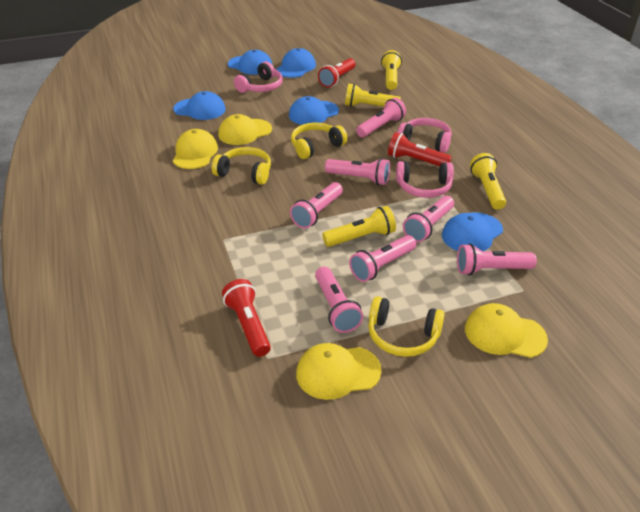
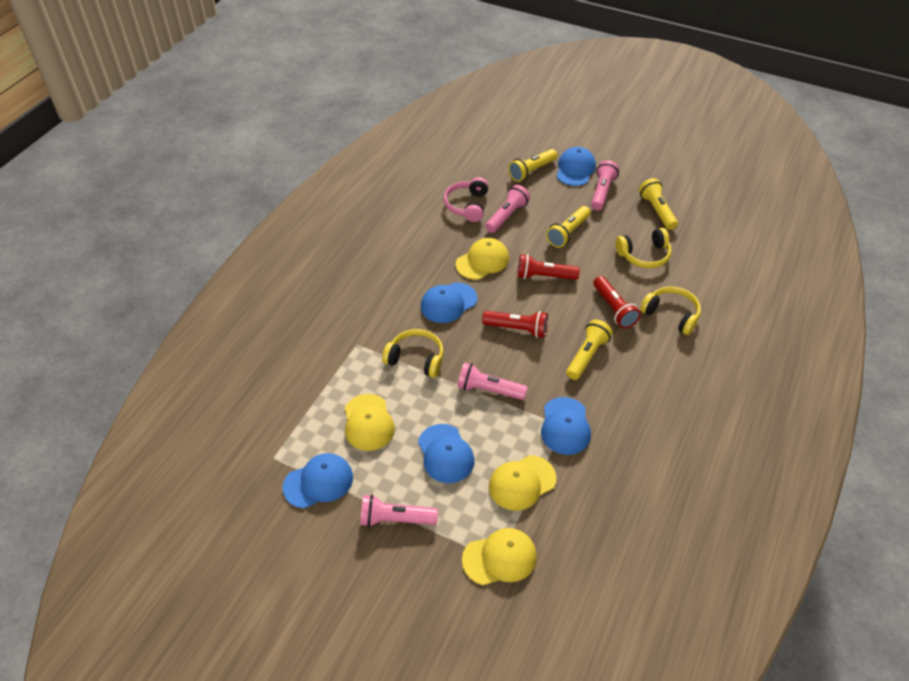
pink flashlight: [290,182,343,229] [315,267,363,333] [325,158,390,185] [349,235,416,282] [356,98,406,137] [403,196,454,242] [457,244,537,276] = 7 -> [360,495,438,527] [457,362,527,400] [486,185,530,233] [591,160,619,210] = 4
pink headphones: [234,61,283,93] [396,161,454,198] [397,118,452,153] = 3 -> [444,177,489,222] = 1

